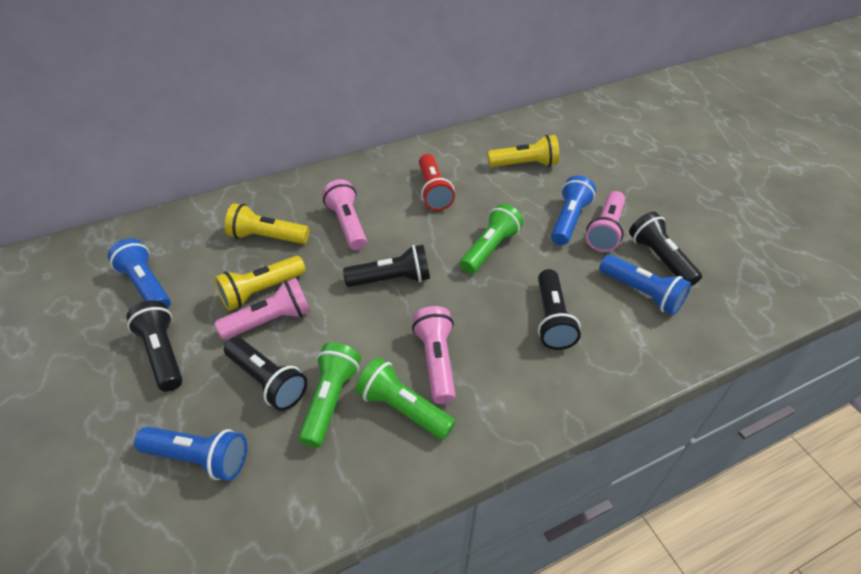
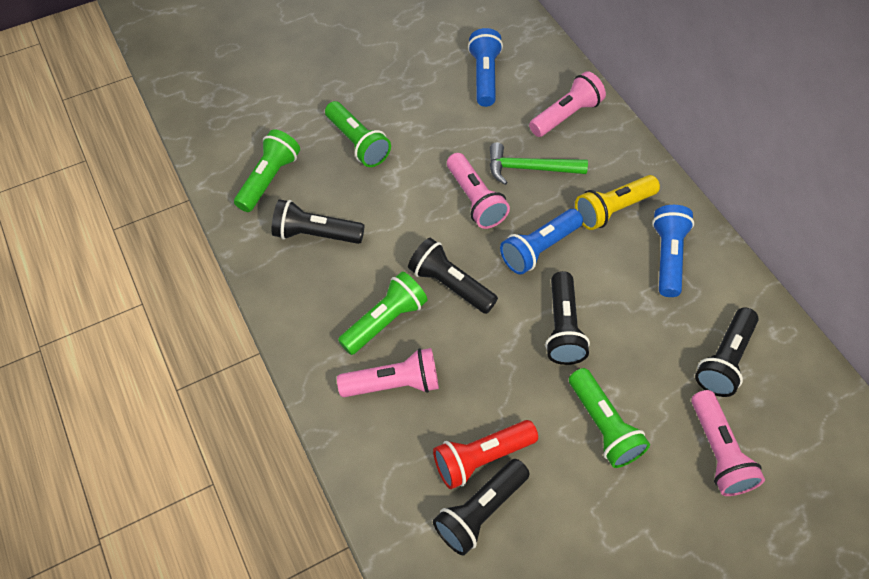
blue flashlight: [108,239,171,308] [134,427,247,481] [551,176,596,245] [599,255,691,315] = 4 -> [468,28,503,107] [500,209,583,274] [652,205,694,297] = 3
green flashlight: [298,343,361,448] [355,357,455,440] [460,203,523,274] = 3 -> [234,129,300,212] [325,101,391,167] [338,272,428,355] [569,368,650,468] = 4
green hammer: none = 0 -> [490,143,588,185] = 1
yellow flashlight: [214,256,306,311] [225,203,309,244] [487,135,559,167] = 3 -> [575,175,660,230] = 1

